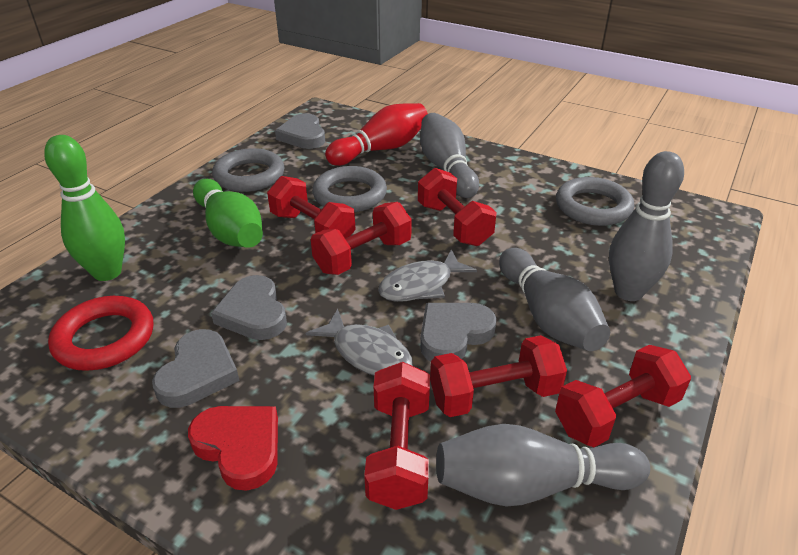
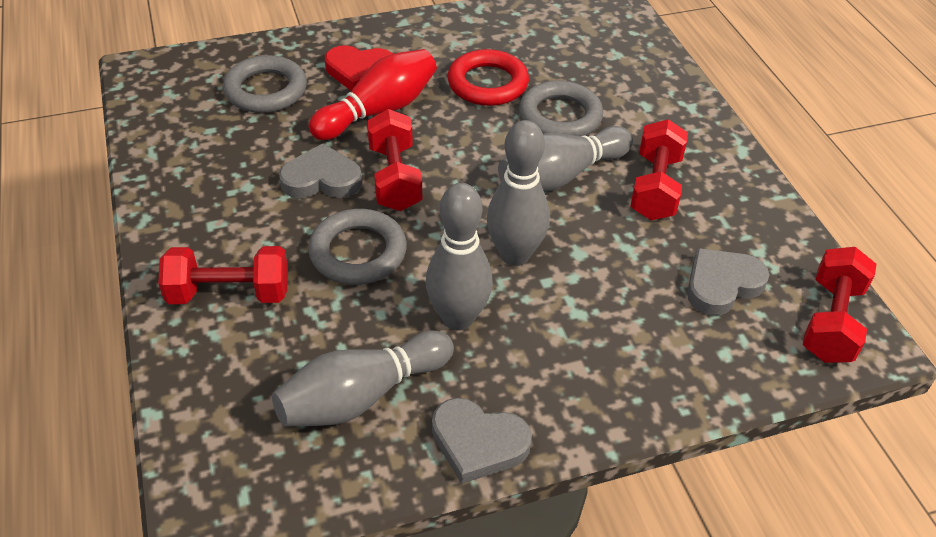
green bowling pin: [44,135,125,281] [193,179,263,248] = 2 -> none = 0
grey fish: [306,309,413,376] [378,249,477,302] = 2 -> none = 0
grey heart: [152,329,239,408] [211,275,287,340] [275,113,325,149] [420,303,497,362] = 4 -> [279,143,362,198] [432,398,532,484] [687,248,769,315] = 3
red dumbbell: [267,176,356,238] [311,202,412,275] [364,362,430,510] [418,168,497,246] [430,335,567,417] [555,345,691,447] = 6 -> [158,246,288,304] [367,109,422,211] [630,119,688,220] [803,247,876,363] = 4

